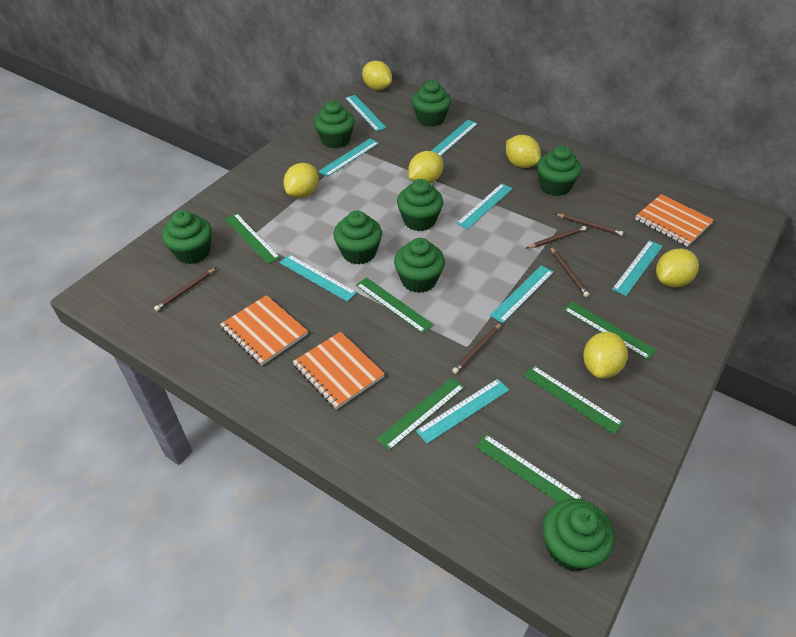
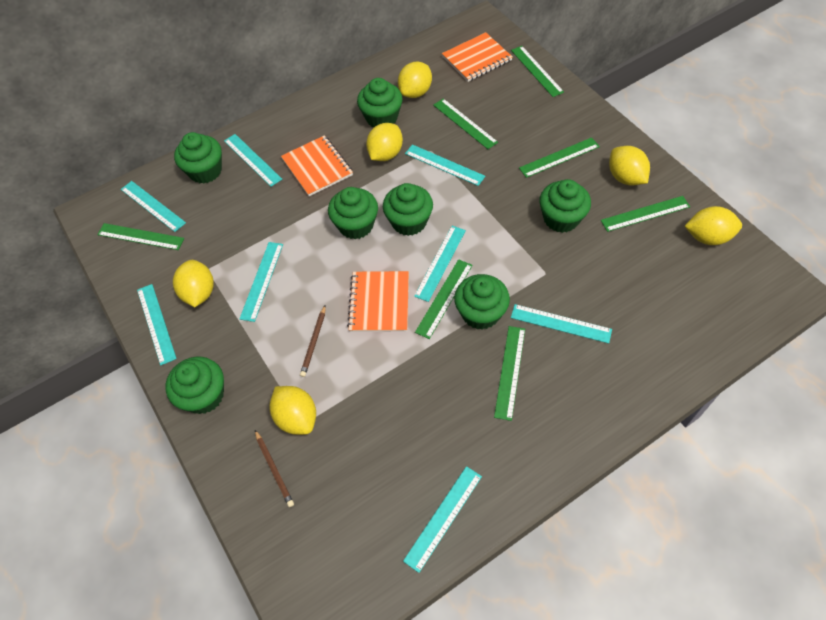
brown pencil: [154,267,217,311] [452,323,502,374] [527,226,586,248] [550,247,589,297] [555,214,623,236] = 5 -> [255,430,294,507] [300,305,326,377] = 2
green cupcake: [162,210,212,264] [314,101,355,148] [333,211,382,264] [394,238,445,293] [397,179,443,231] [412,80,451,127] [537,146,582,196] [543,499,615,571] = 8 -> [165,357,224,414] [174,132,222,184] [328,187,378,239] [357,78,402,127] [383,183,433,236] [454,274,510,330] [539,179,591,233] = 7
green ruler: [225,213,280,264] [356,277,434,334] [377,377,465,451] [475,434,584,502] [524,365,623,435] [563,301,656,360] = 6 -> [97,223,184,250] [415,259,473,339] [433,99,498,149] [494,326,525,421] [511,46,564,97] [519,137,600,178] [601,196,690,232] = 7

